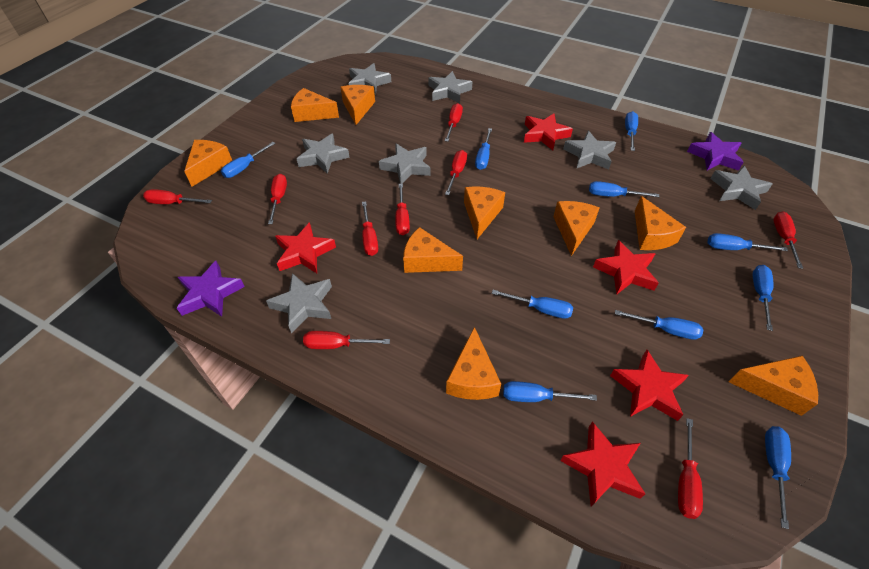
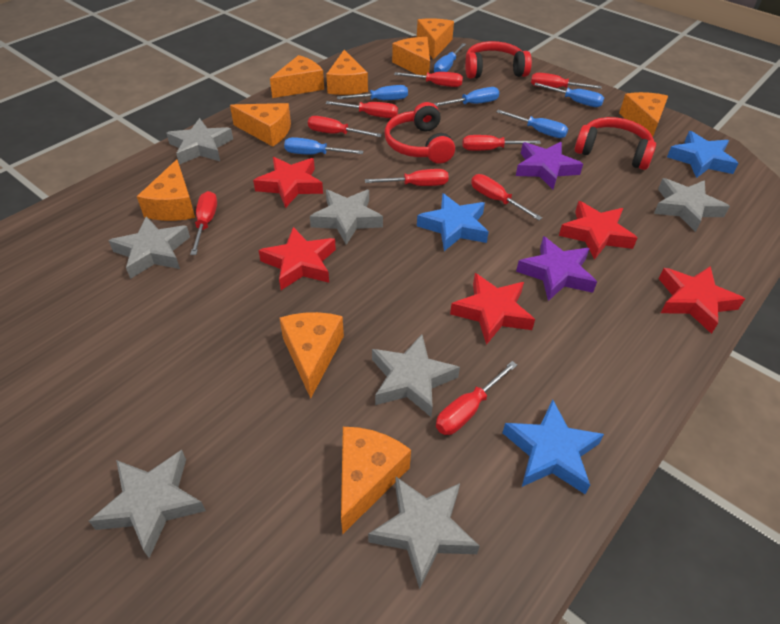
blue screwdriver: [221,142,276,178] [475,128,492,170] [492,290,573,319] [503,381,597,402] [589,181,660,197] [615,310,703,340] [625,111,638,151] [708,233,788,251] [753,265,774,331] [765,426,791,529] = 10 -> [284,137,363,155] [337,85,408,100] [434,43,466,72] [434,87,499,106] [496,110,568,138] [534,83,604,107] = 6
blue star: none = 0 -> [417,193,489,251] [503,399,604,494] [667,131,739,178] = 3
red headphones: none = 0 -> [384,102,455,164] [465,41,532,79] [575,117,656,170] = 3

